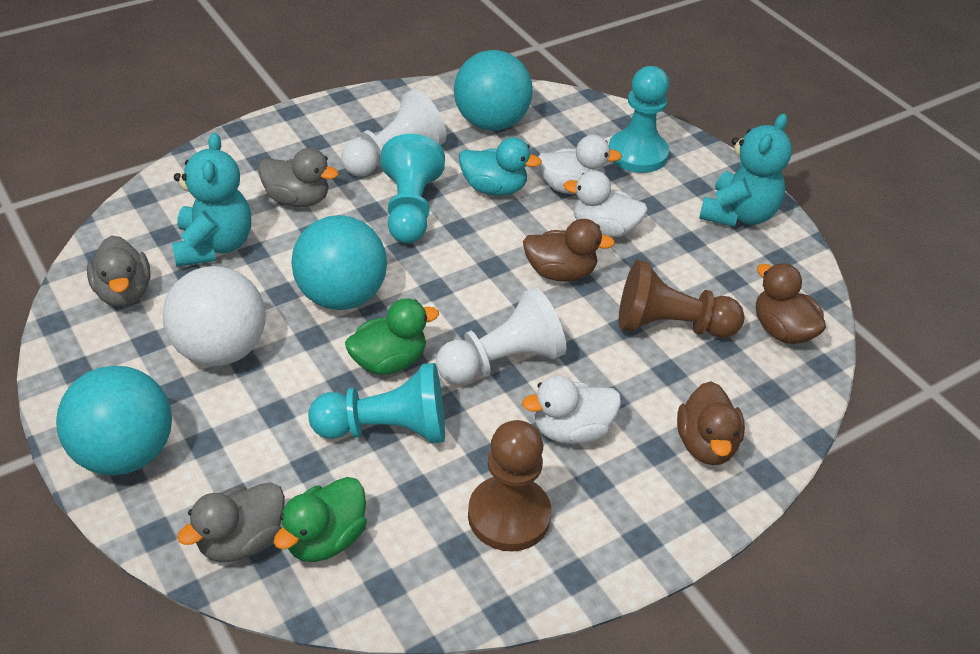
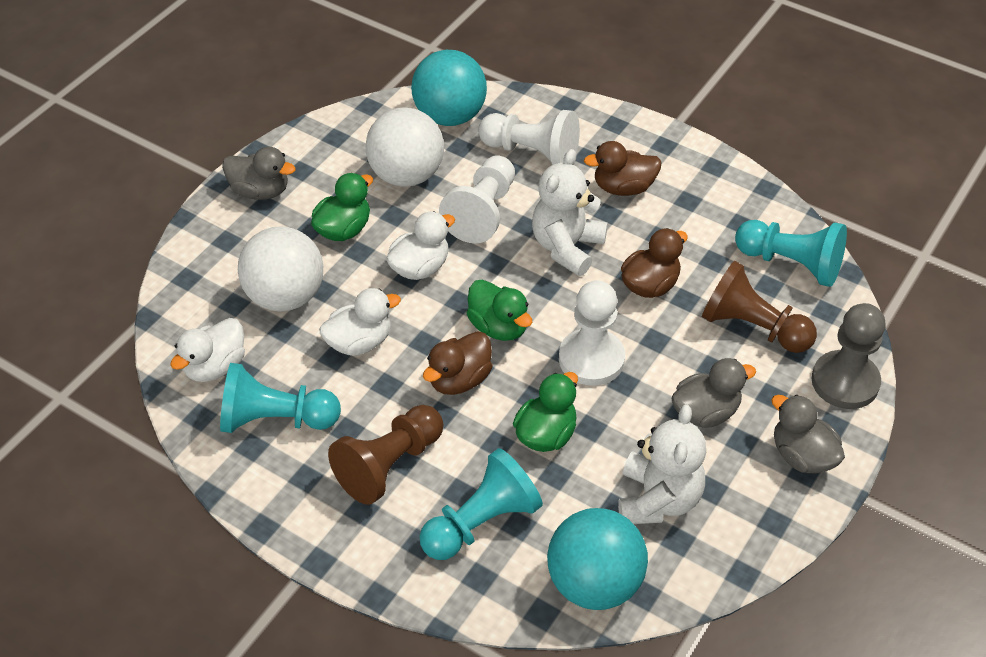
green duck: [274,477,367,562] [345,298,439,375] = 2 -> [311,173,373,241] [466,280,532,341] [513,372,578,452] = 3
grey pawn: none = 0 -> [812,303,886,409] = 1
turquoise ball: [56,366,172,476] [291,215,387,310] [454,50,533,131] = 3 -> [411,50,487,126] [547,508,648,610] = 2
turquoise duck: [459,137,542,196] = 1 -> none = 0
turquoise teddy bear: [172,133,251,267] [699,114,792,227] = 2 -> none = 0
white ball: [163,266,266,366] = 1 -> [238,226,323,312] [365,107,444,187] = 2
white pawn: [341,89,447,176] [436,287,567,384] = 2 -> [439,155,515,243] [478,110,580,165] [559,280,625,386] = 3
white teddy bear: none = 0 -> [532,149,608,276] [618,404,706,524] = 2

